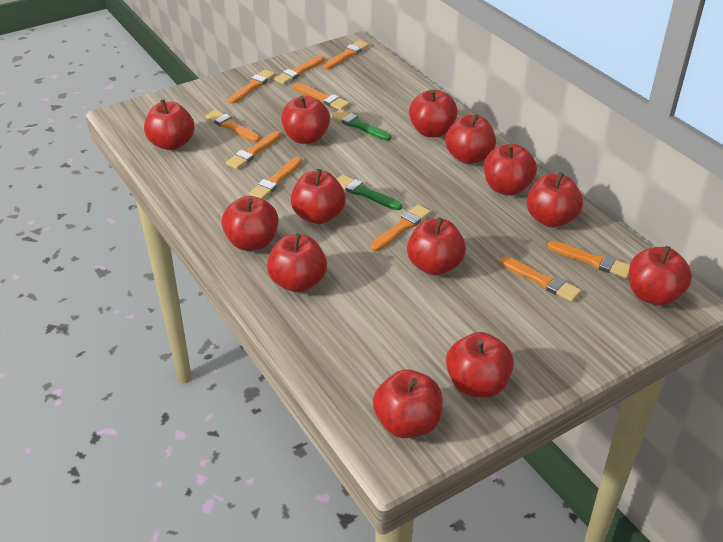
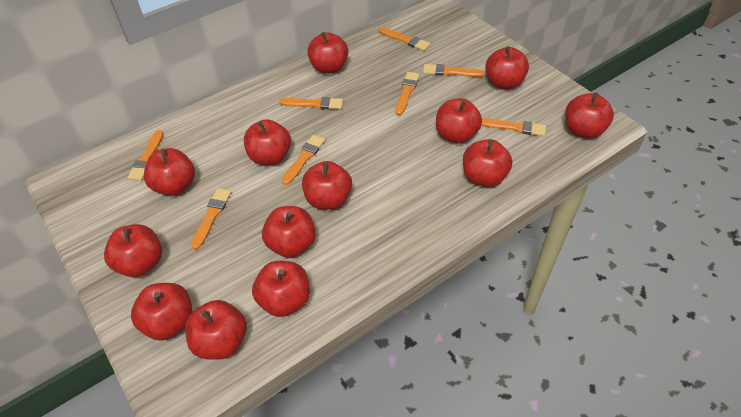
green brush: [331,109,391,141] [337,175,402,210] = 2 -> none = 0
orange brush: [205,110,260,142] [226,131,281,169] [228,69,275,104] [249,157,302,199] [274,55,325,85] [293,83,350,110] [323,40,369,70] [371,205,431,251] [500,257,581,302] [548,241,630,278] = 10 -> [128,130,164,181] [191,188,231,249] [279,97,343,109] [282,135,325,185] [379,27,431,51] [395,72,420,115] [423,64,485,77] [481,118,546,136] = 8

